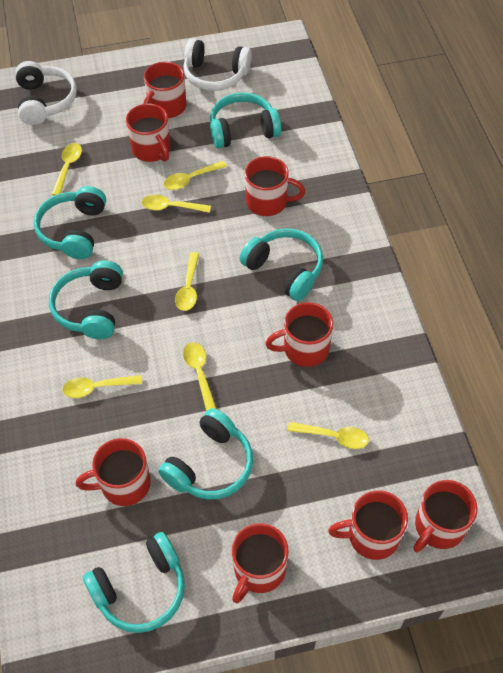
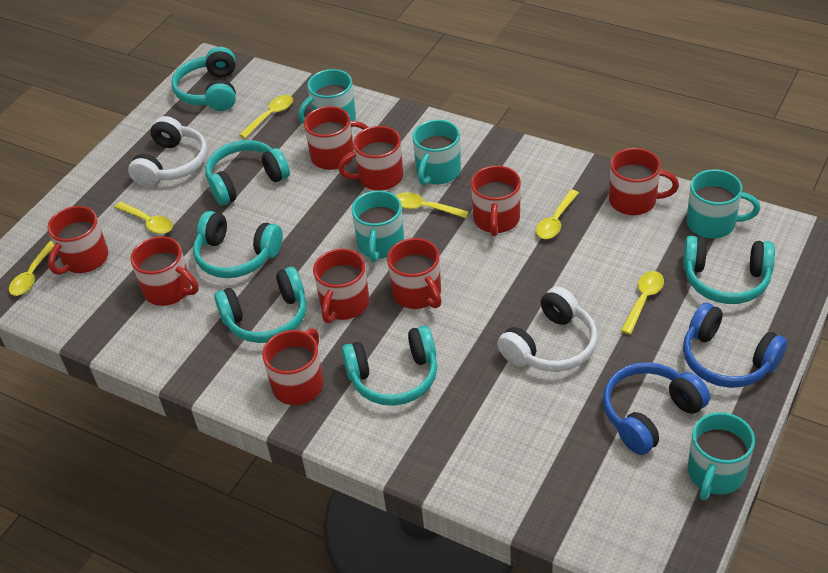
blue headphones: none = 0 -> [603,362,710,455] [683,302,788,388] = 2
red mug: [76,438,151,506] [126,104,171,162] [143,62,186,118] [232,523,288,603] [245,156,305,216] [265,302,333,367] [328,490,408,560] [413,480,478,552] = 8 -> [47,206,108,275] [130,236,199,306] [262,328,324,405] [304,106,369,170] [313,249,369,323] [338,126,403,191] [387,238,441,309] [471,166,521,236] [609,148,679,215] = 9
turquoise mug: none = 0 -> [298,69,356,123] [352,190,404,262] [412,120,461,185] [687,169,760,238] [688,412,755,500] = 5
yellow spoon: [52,143,82,196] [62,375,142,398] [142,194,211,213] [164,161,227,190] [175,252,199,311] [183,342,216,411] [287,422,369,449] = 7 -> [9,241,54,296] [114,201,173,234] [239,95,293,138] [396,192,469,218] [536,189,579,239] [620,271,664,335] = 6

